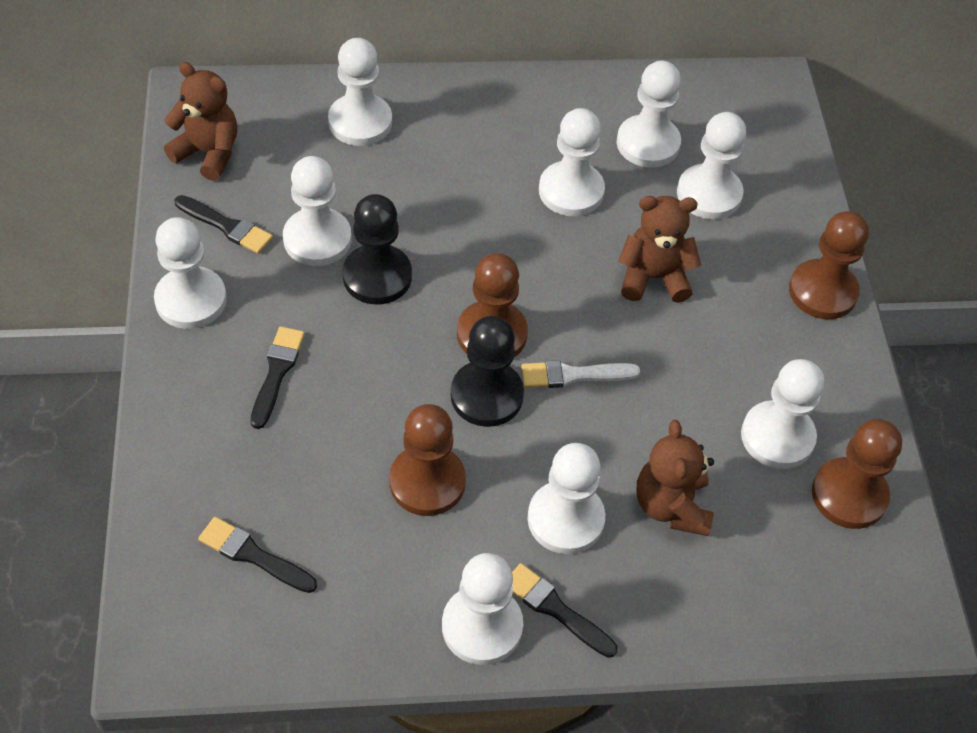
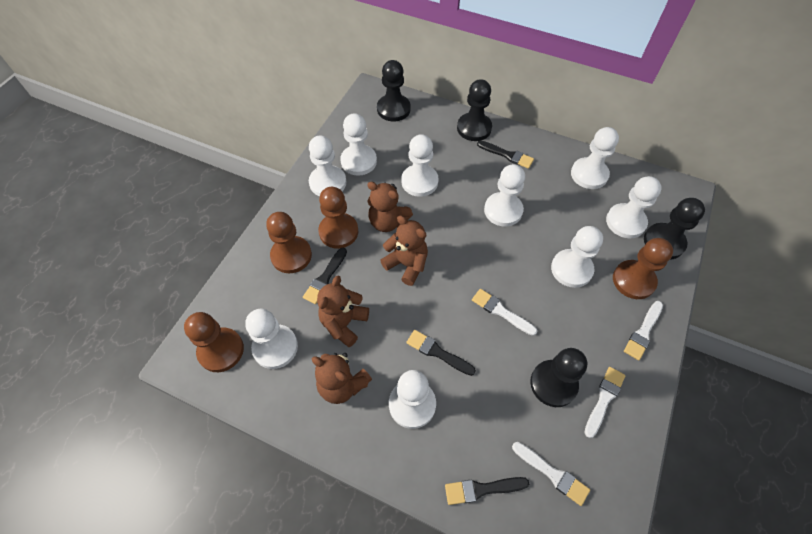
black pawn: [342,194,412,304] [451,316,524,427] = 2 -> [377,60,410,122] [457,79,492,141] [530,348,587,407] [644,198,705,260] = 4
brown teddy bear: [164,62,237,181] [618,196,701,303] [636,420,714,536] = 3 -> [312,353,372,404] [317,275,369,347] [367,182,413,232] [380,216,428,286] = 4
white brush: [521,360,640,388] = 1 -> [472,289,537,336] [512,442,590,506] [585,367,625,438] [624,301,663,360] = 4

